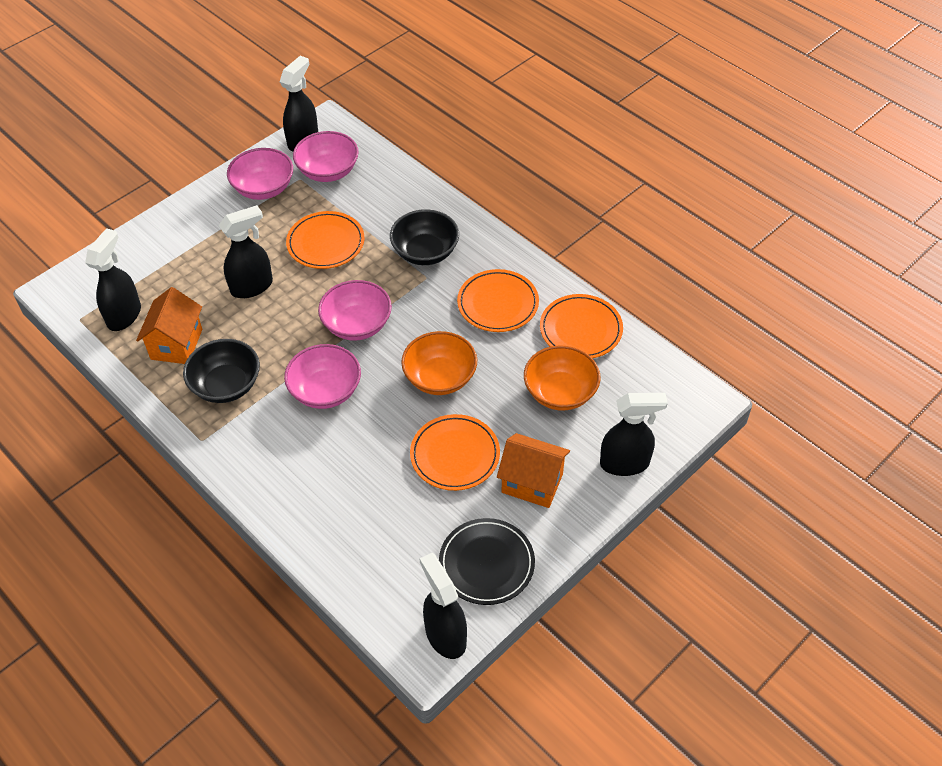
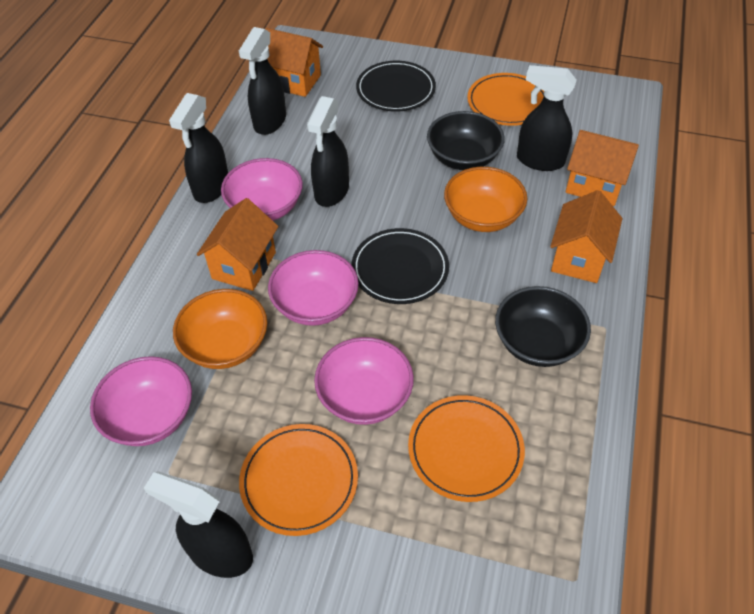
black plate: [439,518,535,605] = 1 -> [352,228,449,304] [356,61,436,111] = 2
orange house: [136,287,202,364] [497,433,570,508] = 2 -> [197,198,278,291] [265,28,323,97] [550,190,622,283] [566,130,639,206] = 4
orange plate: [286,211,365,269] [410,414,500,491] [457,269,539,332] [540,294,623,358] = 4 -> [239,424,358,536] [408,395,525,502] [467,73,544,126] = 3

